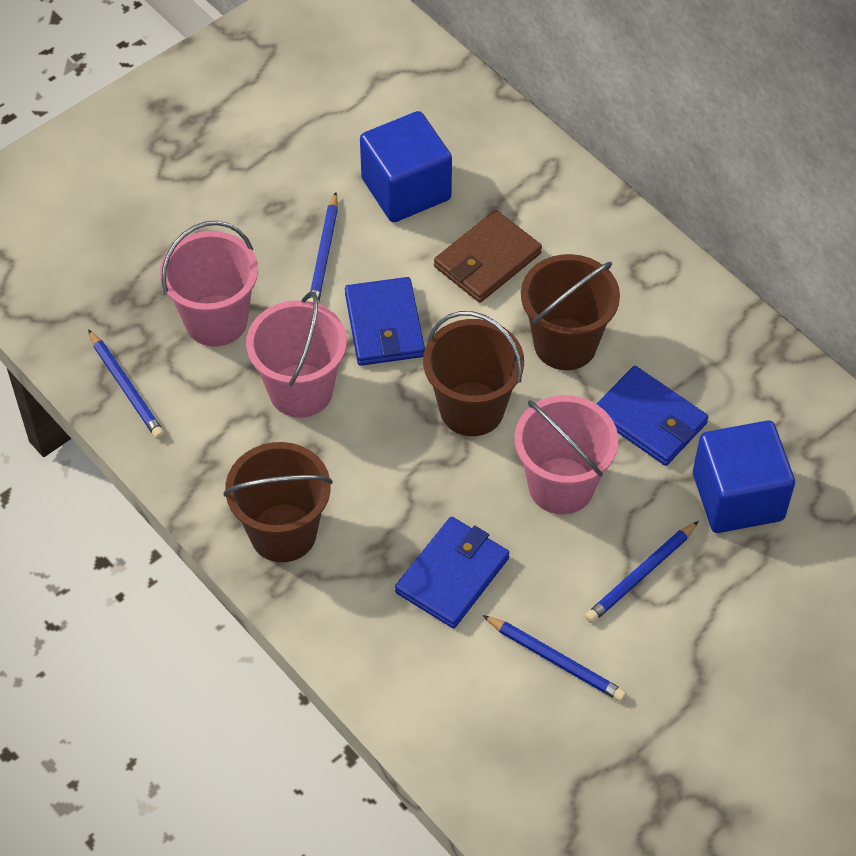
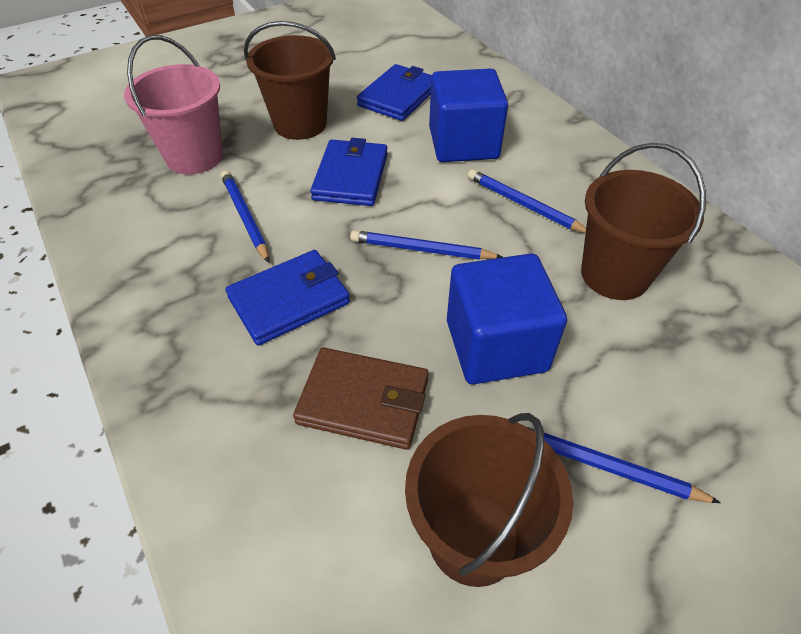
pink bucket: [160,221,258,347] [246,291,347,418] [515,395,618,514] = 3 -> [124,35,223,174] = 1

